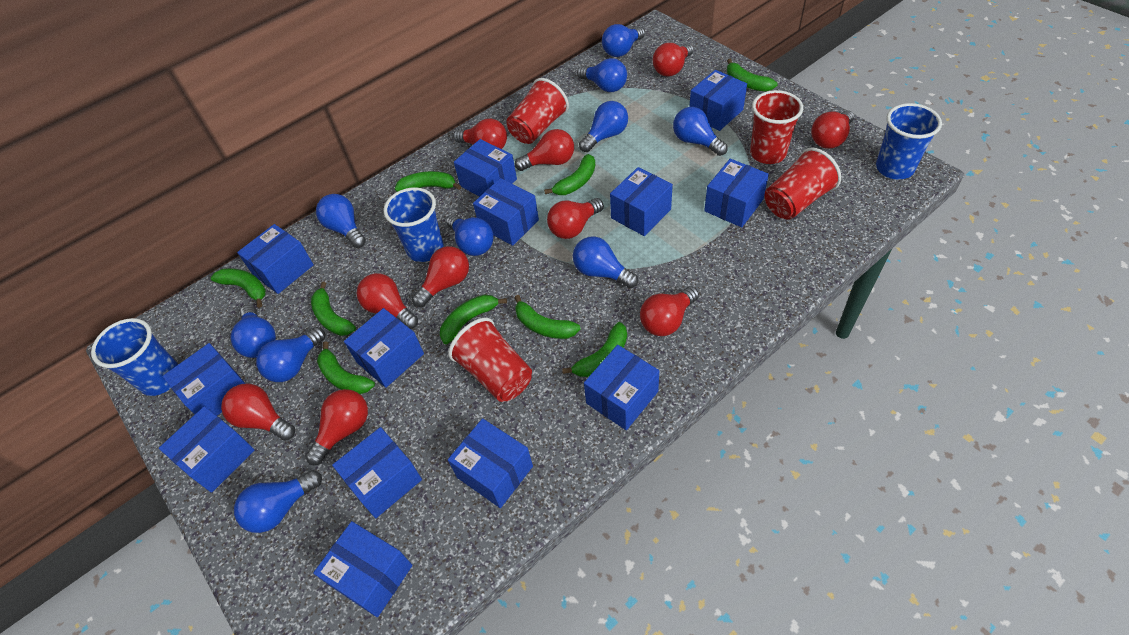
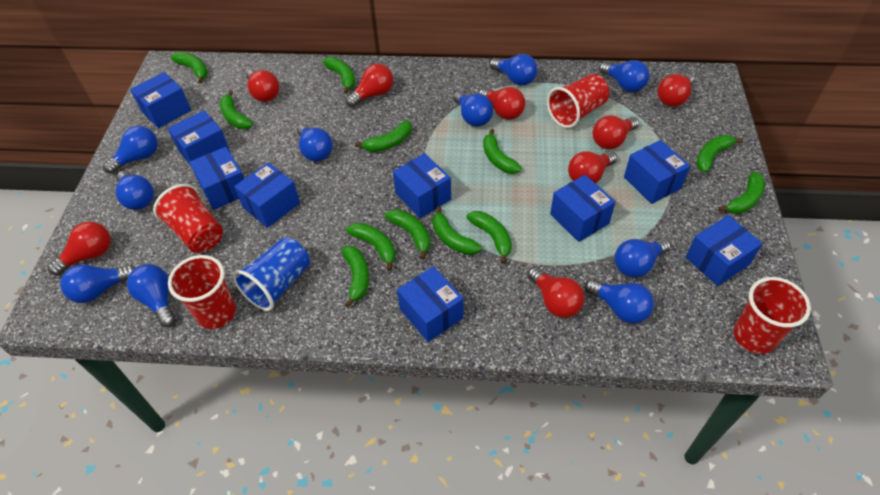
blue box: [159,406,254,493] [163,343,246,416] [237,224,314,294] [313,521,412,617] [332,427,422,518] [344,308,424,388] [448,418,533,508] [454,139,517,197] [473,178,539,246] [584,345,659,430] [610,167,673,236] [689,70,747,131] [704,159,769,227] = 13 -> [130,72,191,128] [168,110,230,164] [189,147,244,210] [234,162,300,228] [393,153,451,218] [397,266,464,342] [550,175,615,242] [624,140,690,204] [686,215,763,286] = 9
blue cup: [91,318,178,396] [384,187,444,262] [876,103,942,179] = 3 -> [233,237,310,311] = 1
green banana: [211,268,266,308] [311,282,356,336] [317,341,375,394] [395,171,461,192] [440,294,507,344] [514,295,580,339] [544,154,595,195] [562,322,627,377] [727,59,777,92] = 9 -> [171,52,208,83] [220,90,253,129] [323,57,355,94] [342,246,369,308] [346,223,396,271] [355,121,412,152] [385,209,431,260] [433,206,482,255] [466,211,512,264] [483,129,522,174] [696,135,743,173] [718,172,765,214] = 12
red light bulb: [221,383,295,441] [305,389,368,465] [357,273,418,329] [412,246,469,307] [453,118,507,149] [515,129,574,171] [547,198,604,239] [640,286,699,336] [653,43,694,76] [811,110,854,149] = 10 -> [48,221,111,276] [246,69,279,102] [346,64,393,107] [479,87,525,120] [528,267,585,318] [568,151,617,184] [592,116,639,149] [658,73,695,107] = 8

